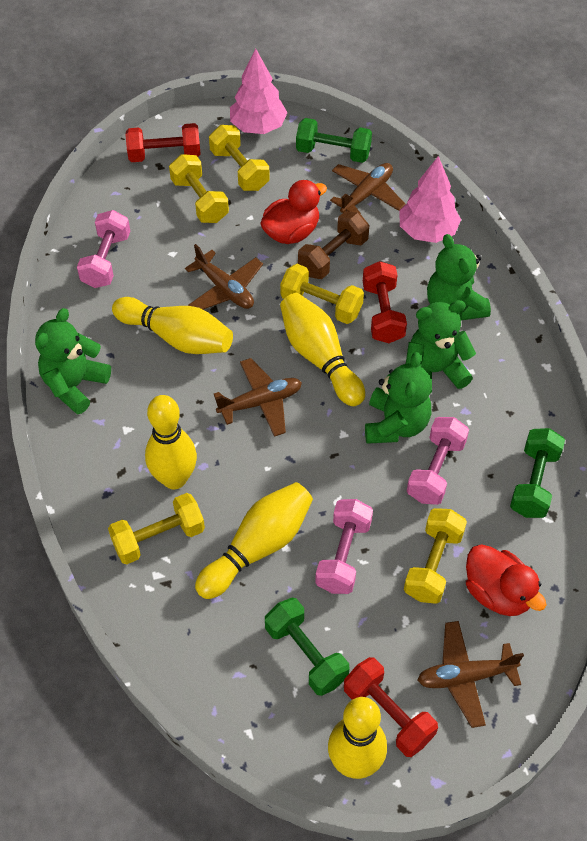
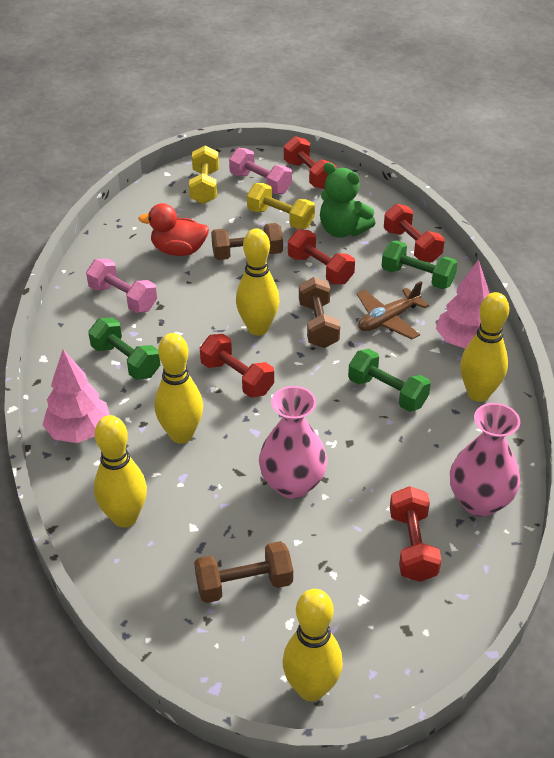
brown dumbbell: [298,211,369,279] = 1 -> [194,541,293,603] [211,223,283,260] [299,277,340,348] = 3
brown plane: [185,244,263,310] [214,358,302,437] [330,163,406,214] [418,621,524,728] = 4 -> [357,281,429,339] = 1
green teddy bear: [35,308,111,414] [365,352,431,444] [406,300,476,395] [427,234,491,320] = 4 -> [320,162,375,238] = 1
pink dumbbell: [77,210,130,288] [315,499,373,594] [407,417,469,505] = 3 -> [86,259,157,313] [229,148,292,194] = 2
pink vase: none = 0 -> [259,386,327,499] [450,403,520,516] = 2
red duck: [260,180,327,244] [466,544,546,616] = 2 -> [138,203,209,256] = 1
red dumbbell: [126,123,201,162] [344,657,438,757] [363,261,407,343] = 3 -> [200,334,274,398] [284,136,337,189] [288,229,355,284] [384,204,445,263] [390,486,441,582] = 5
yellow dumbbell: [108,493,205,564] [169,154,229,223] [209,125,270,191] [280,264,364,324] [404,508,467,604] = 5 -> [189,146,219,204] [247,183,315,229] = 2

